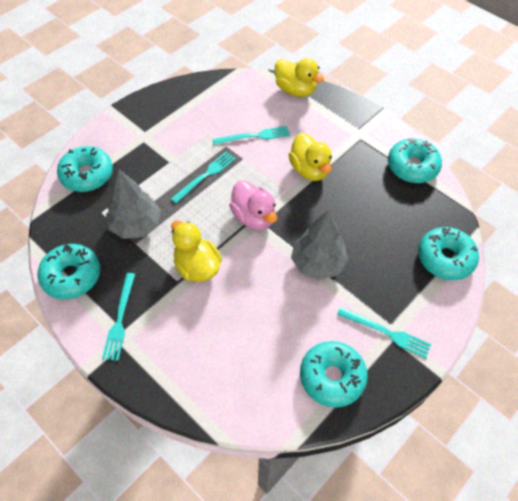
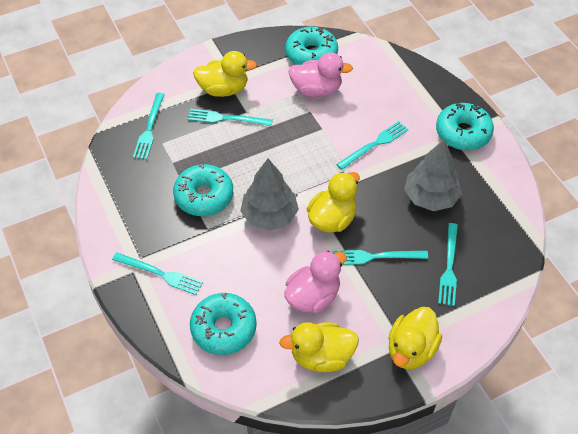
pink duck: [229,180,277,230] = 1 -> [284,251,347,313] [288,53,353,97] = 2
turquoise donut: [38,244,100,299] [57,146,113,192] [300,341,368,408] [388,138,442,183] [418,227,479,280] = 5 -> [173,163,233,216] [190,293,257,355] [285,26,338,65] [436,103,494,150] = 4
turquoise fork: [102,273,135,361] [171,152,236,203] [213,126,290,145] [337,307,431,358] = 4 -> [112,252,203,295] [133,93,165,160] [188,109,273,126] [333,250,428,265] [336,121,409,170] [438,223,458,306] = 6
yellow duck: [171,220,222,282] [275,58,324,97] [288,133,332,181] = 3 -> [193,51,257,97] [279,322,359,372] [307,172,360,233] [388,307,442,369] = 4

